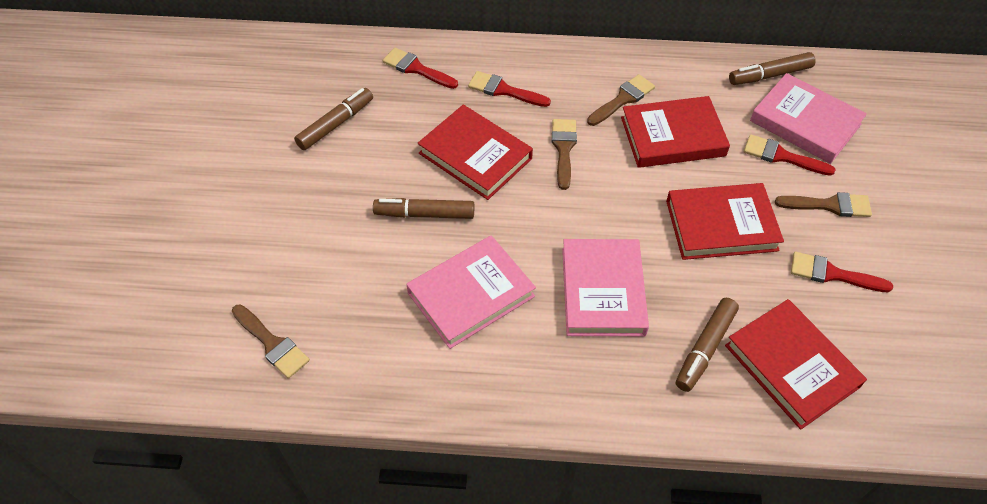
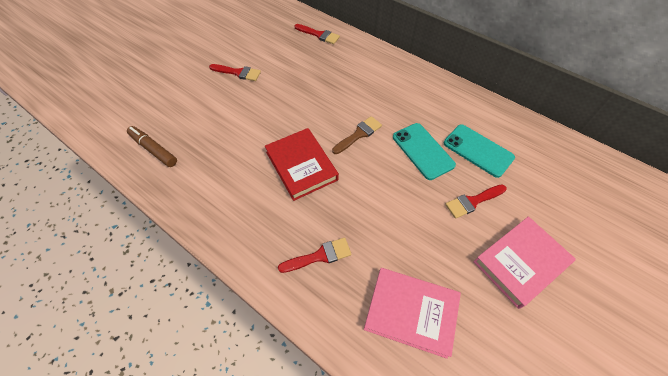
brown brush: [232,304,310,379] [552,119,577,190] [587,74,655,126] [775,192,872,217] = 4 -> [332,116,382,154] = 1
brown marker: [294,88,373,150] [373,198,474,219] [676,298,739,392] [729,52,816,85] = 4 -> [127,126,177,167] = 1
pink book: [406,235,536,349] [562,239,649,336] [750,73,867,164] = 3 -> [364,268,461,359] [473,216,576,309] = 2
red book: [418,105,533,200] [621,96,730,168] [666,183,784,260] [725,299,867,430] = 4 -> [265,128,339,201] = 1
turquoise phone: none = 0 -> [393,123,456,180] [444,124,515,178] = 2

